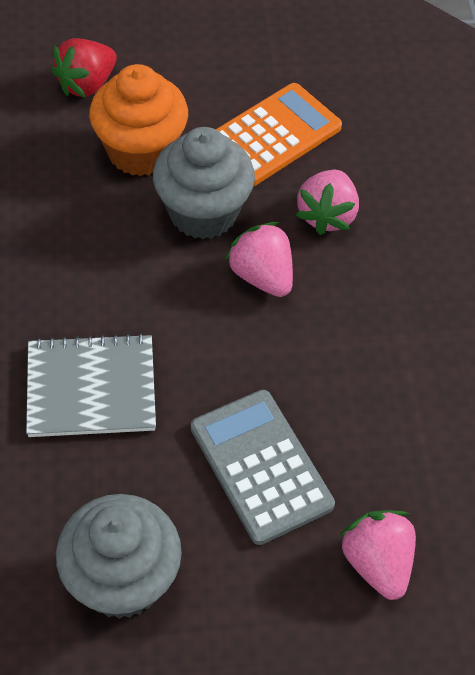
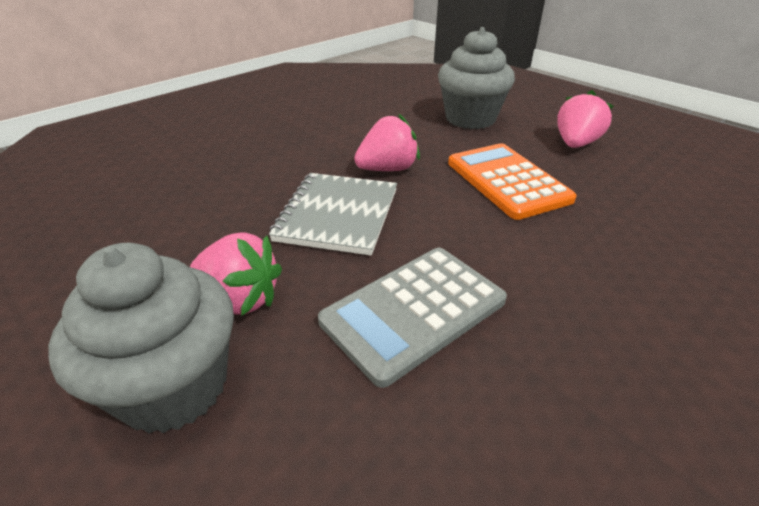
orange cupcake: [89,64,188,176] = 1 -> none = 0
red strawberry: [51,38,117,98] = 1 -> none = 0

